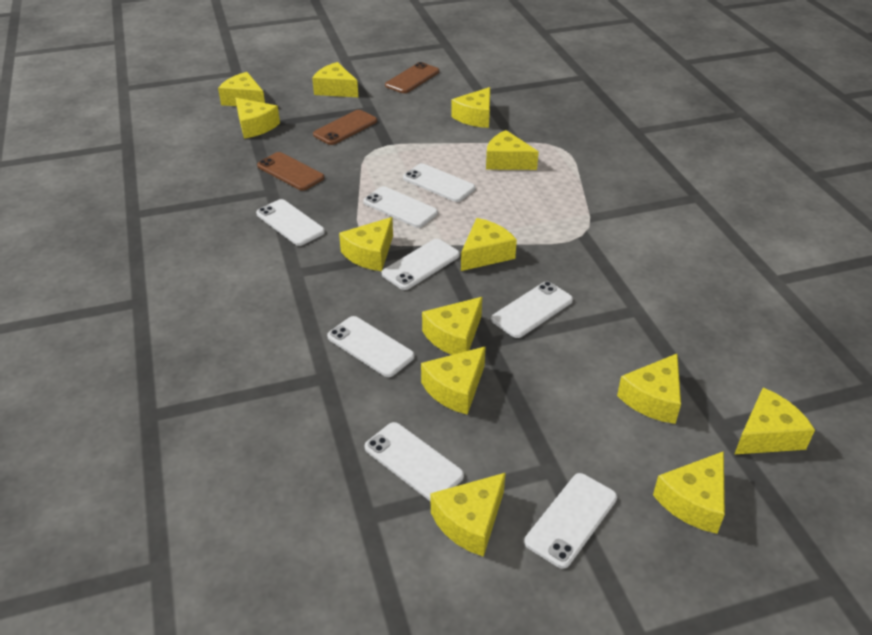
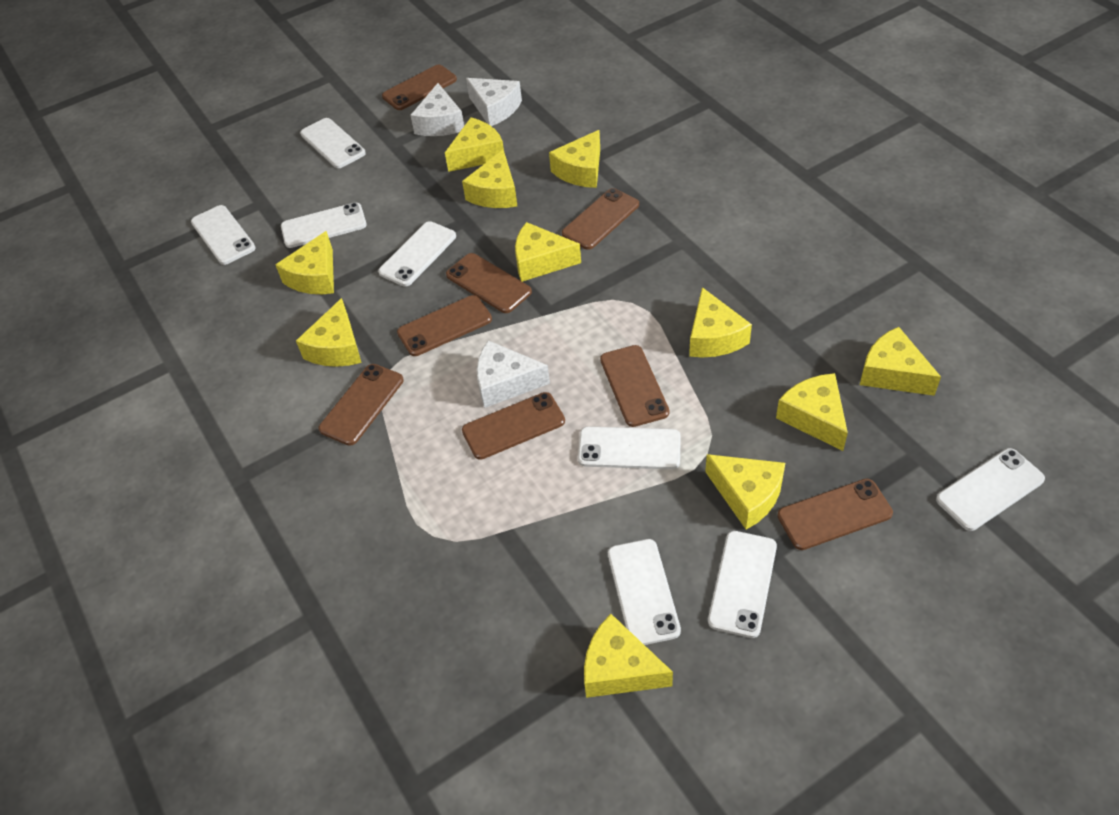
brown phone: [257,152,324,191] [313,110,377,145] [385,62,439,93] = 3 -> [319,364,404,446] [382,65,457,110] [397,295,492,356] [446,253,532,313] [462,392,565,460] [562,188,639,250] [600,345,670,427] [777,479,893,550] = 8
white cheese: none = 0 -> [410,83,464,136] [466,78,522,126] [477,340,550,408] = 3
yellow cheese: [218,72,265,106] [235,98,280,139] [312,62,358,97] [339,217,393,271] [421,346,486,415] [422,297,482,355] [431,473,506,557] [451,87,490,128] [461,218,517,271] [486,130,539,170] [617,353,681,424] [653,451,725,534] [734,388,815,455] = 13 -> [275,231,334,294] [296,298,362,367] [445,118,504,172] [462,149,517,208] [515,222,581,282] [549,130,600,188] [584,614,673,698] [689,287,752,357] [705,454,785,530] [776,373,848,451] [860,327,941,396] = 11

